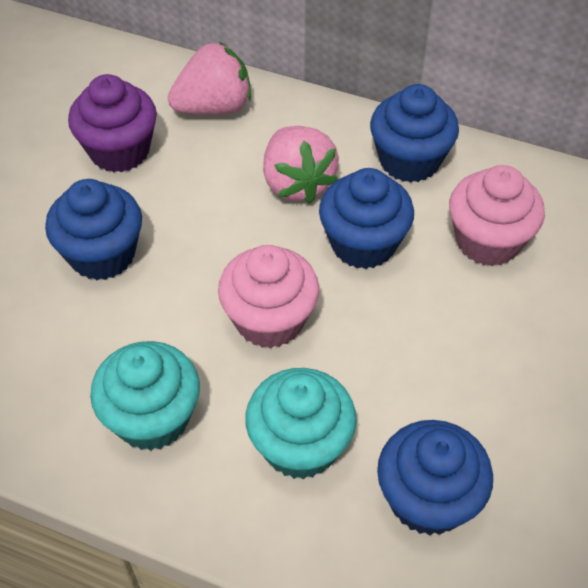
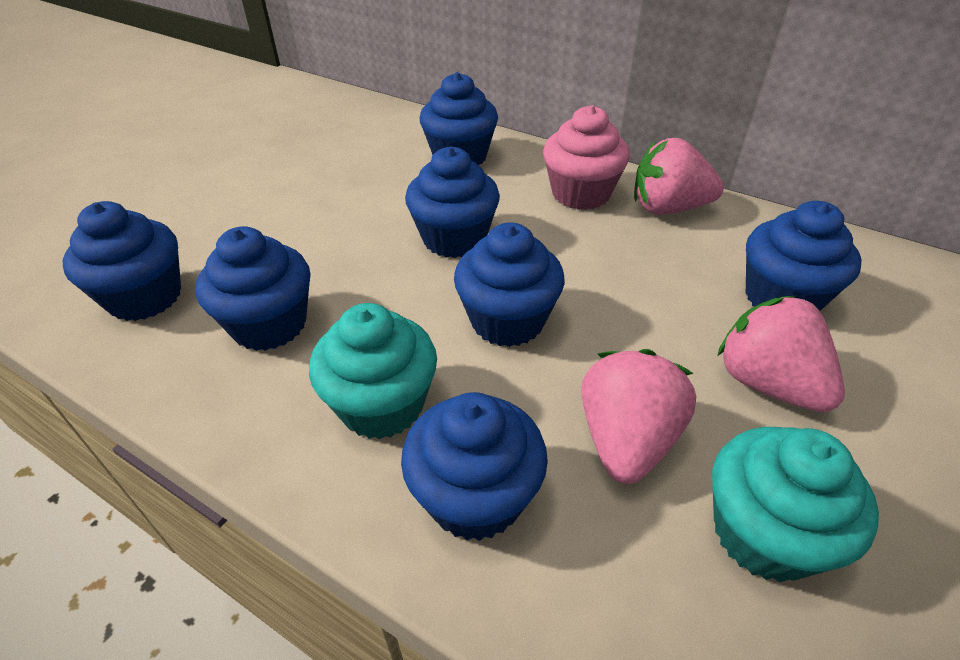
blue cupcake: [45,179,142,280] [319,168,414,269] [370,84,459,183] [377,420,493,536] = 4 -> [63,201,181,321] [196,226,310,351] [401,392,548,541] [405,146,500,258] [420,72,498,165] [454,222,565,347] [746,201,861,311] = 7
pink cupcake: [218,245,319,348] [449,165,545,266] = 2 -> [543,105,630,210] = 1
pink strawberry: [168,42,251,115] [263,126,339,204] = 2 -> [581,349,696,484] [634,138,724,214] [717,296,845,412] = 3
purple cupcake: [68,74,157,172] = 1 -> none = 0

